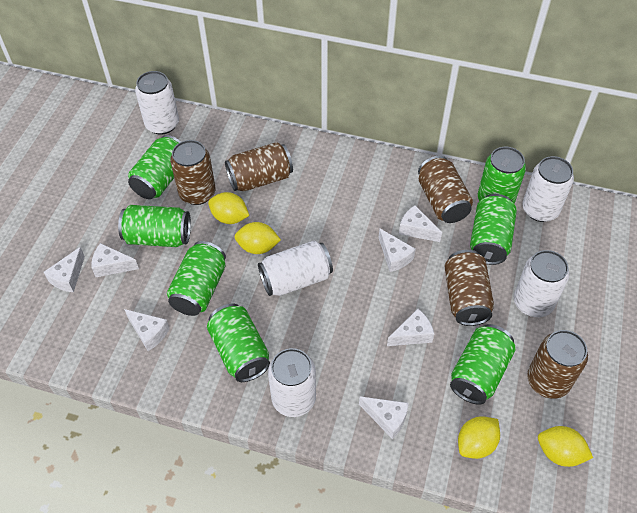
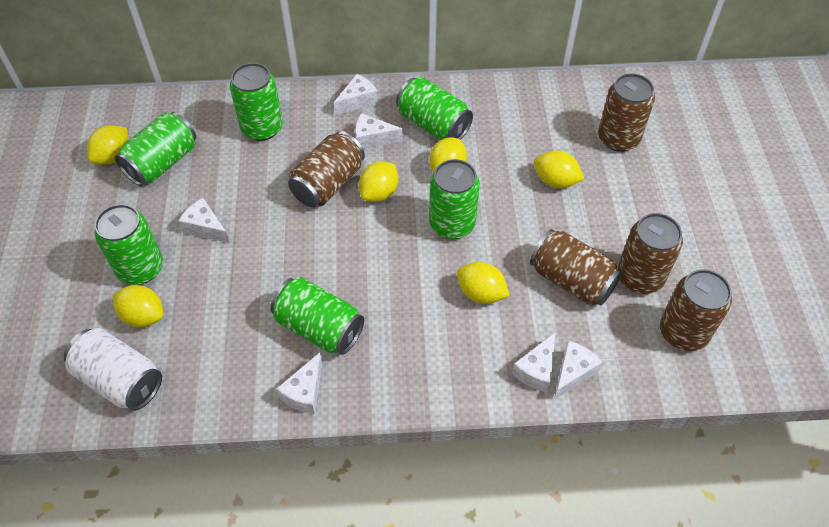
green can: [118,205,191,247] [128,135,181,199] [167,241,226,316] [207,303,270,382] [450,324,516,405] [470,194,517,265] [478,147,526,204] = 7 -> [94,204,163,285] [115,112,196,186] [230,63,283,141] [271,277,364,355] [396,77,473,140] [429,159,480,239] = 6
white can: [135,71,179,135] [258,241,333,296] [268,348,316,417] [514,250,569,317] [522,156,574,222] = 5 -> [64,328,162,411] = 1
white cheese: [44,247,85,292] [91,243,139,277] [124,309,170,351] [359,396,409,439] [379,228,416,272] [387,309,434,346] [399,205,442,242] = 7 -> [178,198,230,243] [276,352,323,414] [334,74,378,115] [355,113,403,149] [512,332,556,392] [554,341,603,399] = 6
yellow lemon: [208,192,249,224] [234,222,281,254] [458,416,500,459] [538,426,593,467] = 4 -> [87,125,129,165] [113,285,164,327] [359,161,398,202] [429,137,467,173] [457,262,510,304] [534,151,584,188] = 6

